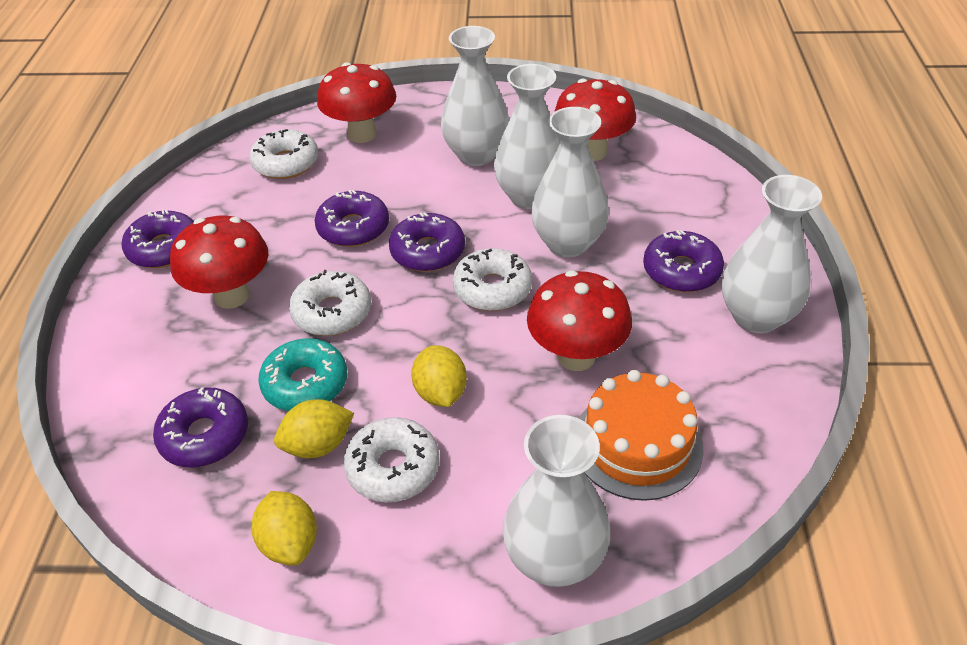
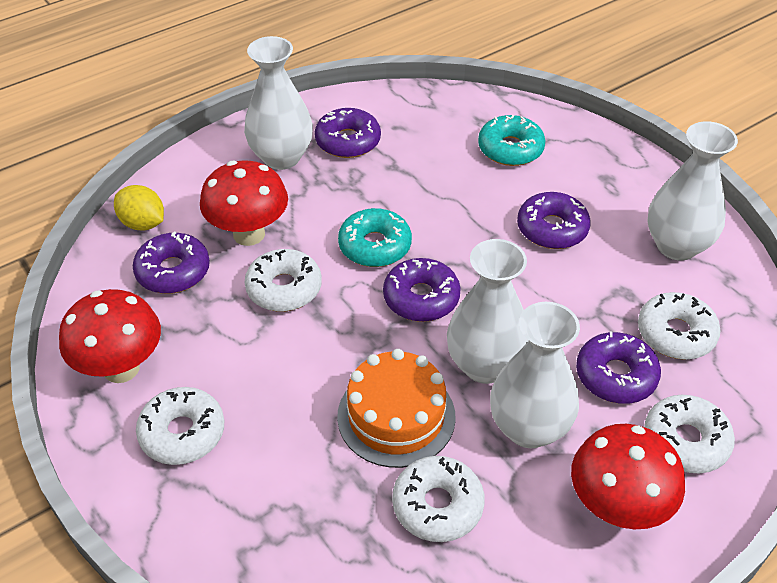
red mushroom: [170,216,268,309] [317,62,396,143] [527,270,632,371] [554,79,636,161] = 4 -> [59,289,161,383] [200,161,288,246] [571,424,685,529] = 3
turquoise donut: [258,338,347,411] = 1 -> [338,208,412,267] [478,115,546,166] = 2
white donut: [249,129,318,179] [289,270,371,336] [344,417,440,503] [452,248,532,311] = 4 -> [136,387,224,465] [244,249,322,312] [392,456,485,542] [638,292,721,360] [644,395,735,473] = 5
white vase: [441,26,509,166] [494,64,560,209] [503,415,610,587] [531,107,609,257] [722,175,822,333] = 5 -> [244,36,313,170] [447,239,529,384] [490,302,580,448] [647,121,738,261] = 4
yellow lemon: [251,491,317,566] [274,399,354,458] [411,345,467,407] = 3 -> [114,185,164,230] = 1

